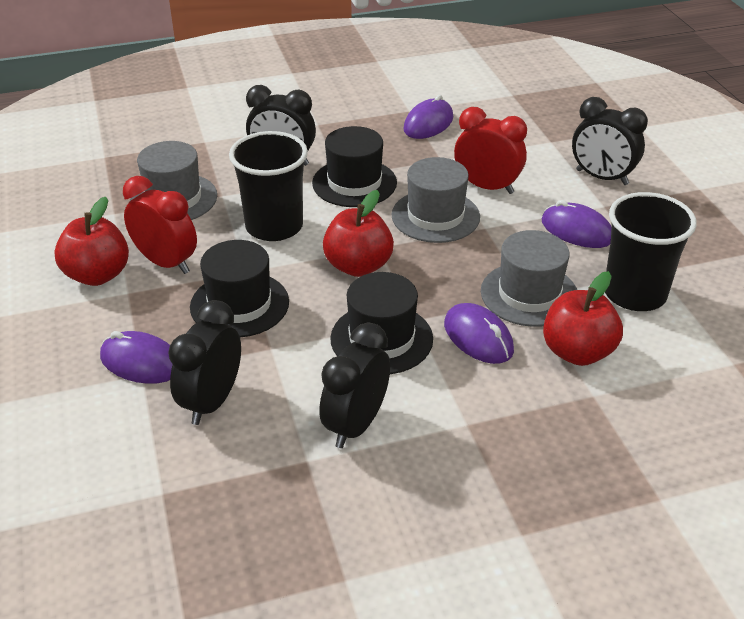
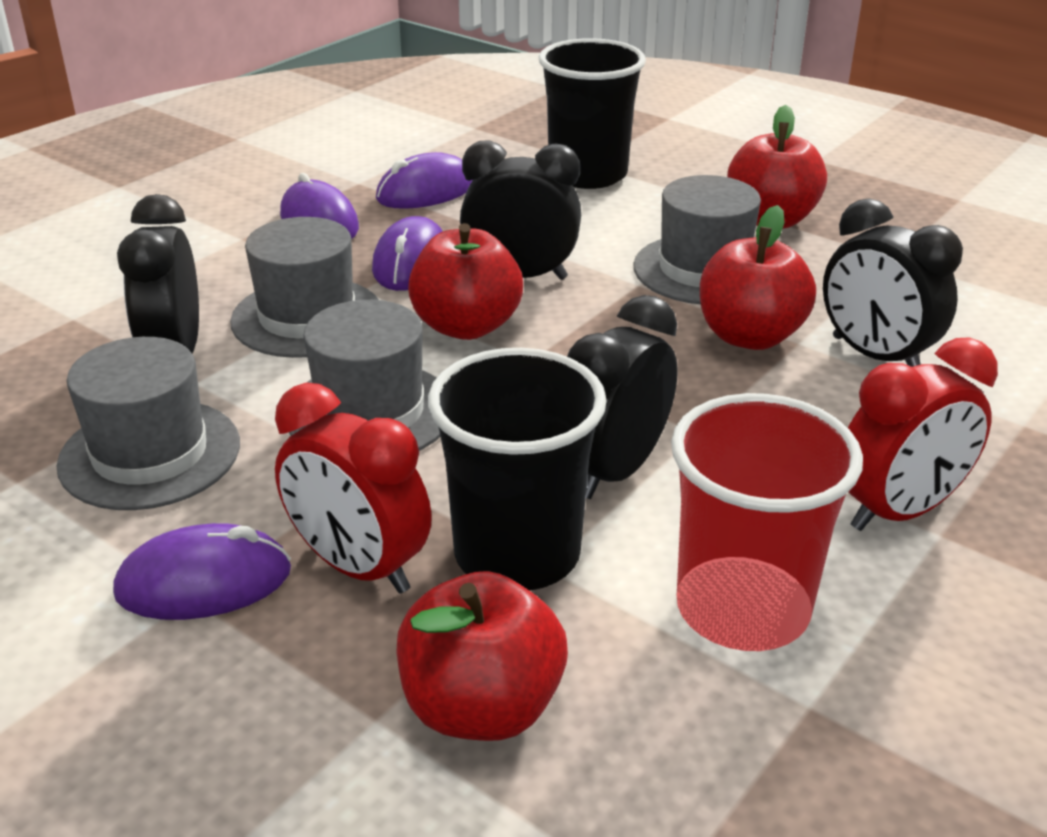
black hat: [190,240,289,337] [312,126,397,207] [330,272,433,374] = 3 -> none = 0
grey hat: [130,141,217,220] [391,157,480,243] [481,230,577,327] = 3 -> [56,337,240,510] [230,217,379,358] [289,300,440,451] [633,175,761,304] = 4
red apple: [54,197,129,286] [323,190,394,277] [543,271,623,366] = 3 -> [397,571,568,741] [408,223,523,340] [700,205,816,350] [727,105,827,229] = 4
red cup: none = 0 -> [671,393,863,651] = 1

